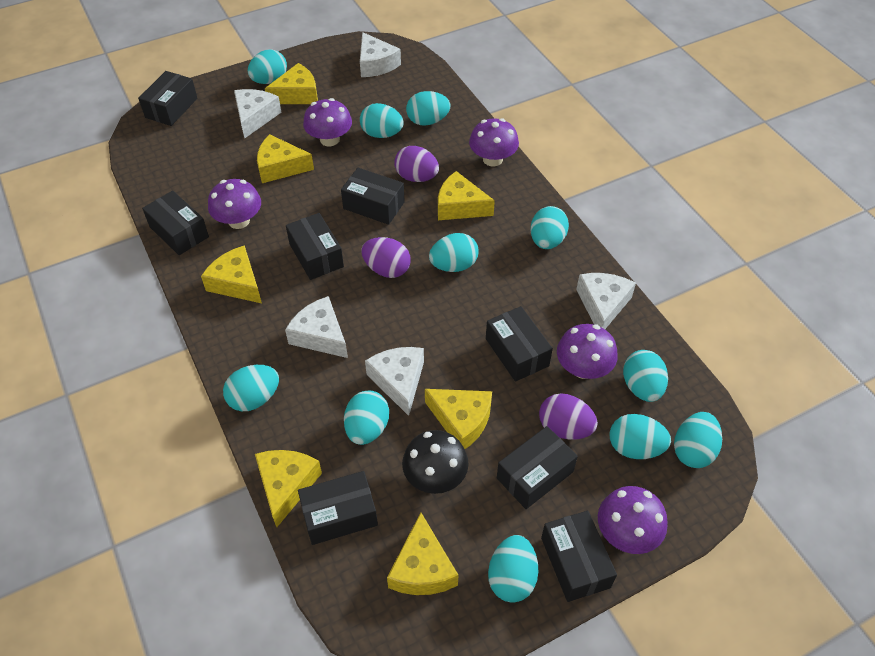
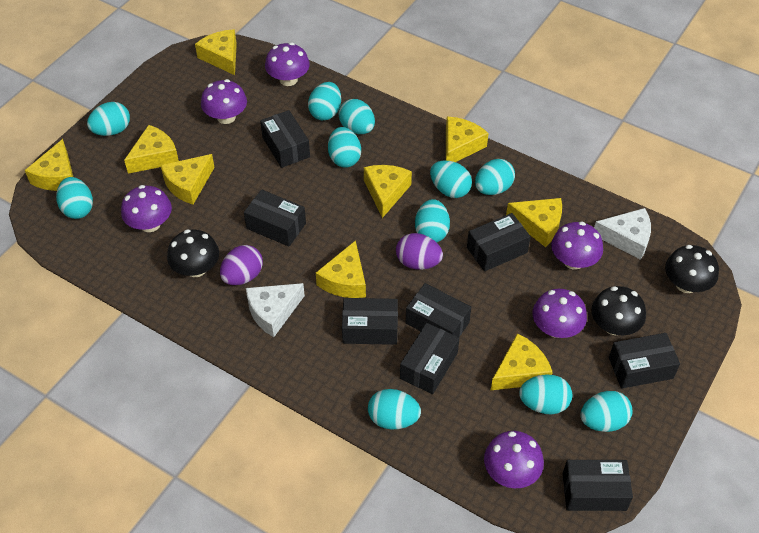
black mushroom: [402,430,468,494] = 1 -> [167,229,219,277] [591,286,646,335] [665,245,719,293] = 3
purple egg: [361,237,410,278] [394,146,439,182] [539,393,598,440] = 3 -> [220,245,263,285] [396,233,443,270] = 2
purple mushroom: [208,179,261,229] [303,98,352,146] [469,118,519,166] [557,324,618,379] [598,486,667,554] = 5 -> [121,185,172,232] [201,79,247,124] [265,43,310,86] [484,431,544,488] [533,289,587,338] [551,222,603,270] = 6
white cheese: [234,89,281,139] [285,296,348,358] [360,32,401,77] [365,347,424,416] [576,273,636,329] = 5 -> [246,283,305,337] [594,208,651,260] = 2
yellow cheese: [201,245,262,303] [255,450,322,527] [257,134,314,183] [265,63,318,104] [387,513,458,595] [425,389,492,449] [438,171,495,220] = 7 -> [25,139,73,191] [124,125,179,174] [160,154,215,205] [195,29,237,75] [316,240,366,298] [364,165,412,218] [446,117,489,162] [490,333,553,391] [506,198,562,247] = 9

